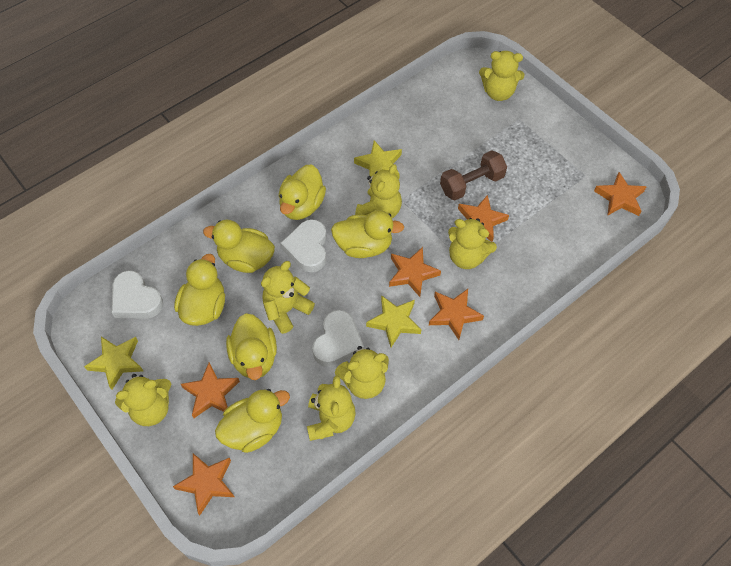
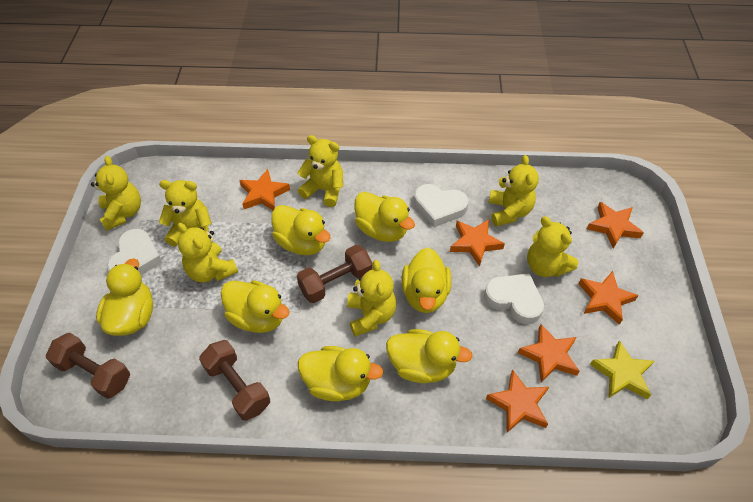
brown dumbbell: [440,150,507,200] = 1 -> [46,333,130,399] [199,340,270,421] [297,245,373,303] = 3
yellow duck: [174,254,225,326] [203,220,275,273] [215,389,290,453] [226,313,277,380] [279,164,326,220] [331,210,404,258] = 6 -> [96,258,153,336] [221,280,290,333] [272,205,331,255] [298,346,383,401] [354,192,415,242] [386,329,473,383] [401,248,452,313] = 7
yellow star: [84,337,143,390] [354,140,402,179] [366,295,421,347] = 3 -> [590,340,654,399] = 1

